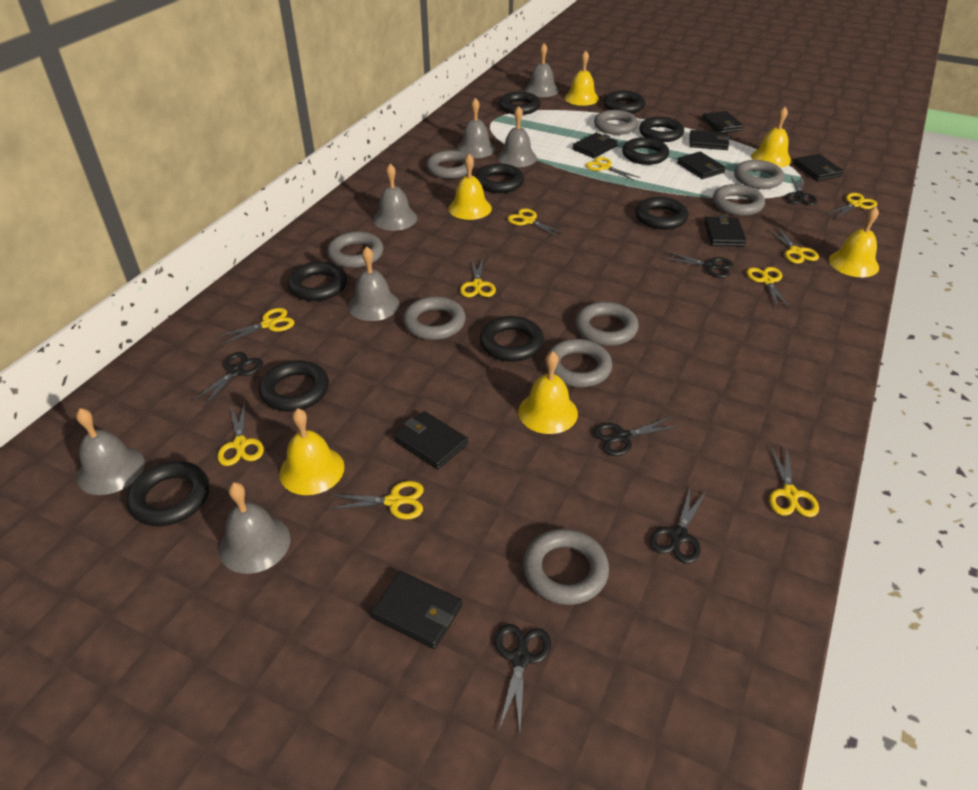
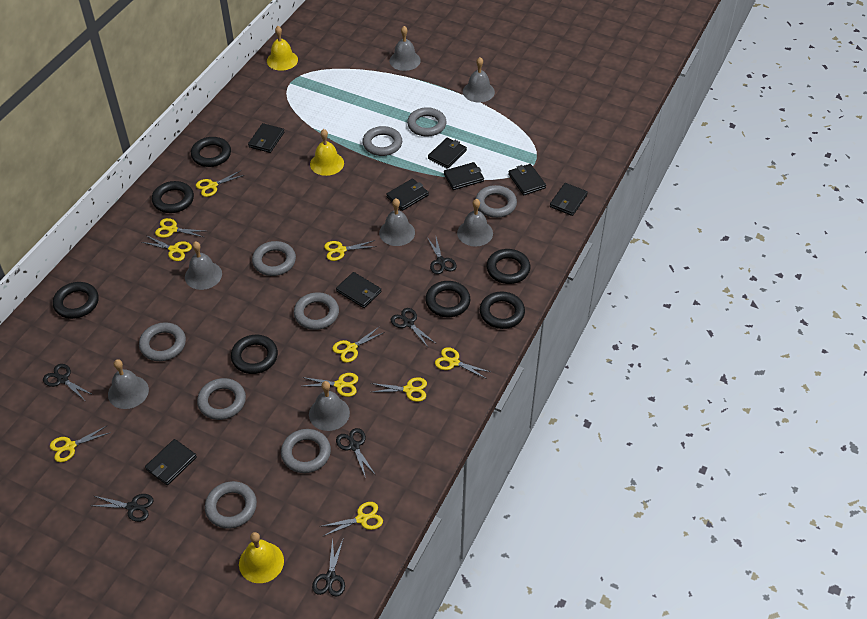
black ring: [127,461,209,526] [259,360,329,412] [288,261,347,301] [475,163,524,193] [480,316,544,362] [499,92,541,115] [603,91,646,113] [622,137,669,165] [635,197,688,230] [639,117,684,142] = 10 -> [53,282,99,319] [152,181,194,213] [191,137,231,167] [231,335,278,374] [425,281,470,317] [480,292,525,329] [487,249,530,284] = 7
yellow bell: [279,408,344,495] [449,154,492,220] [518,351,578,434] [564,50,599,106] [751,107,792,167] [829,206,879,277] = 6 -> [239,532,284,583] [267,26,298,71] [310,129,344,176] = 3

